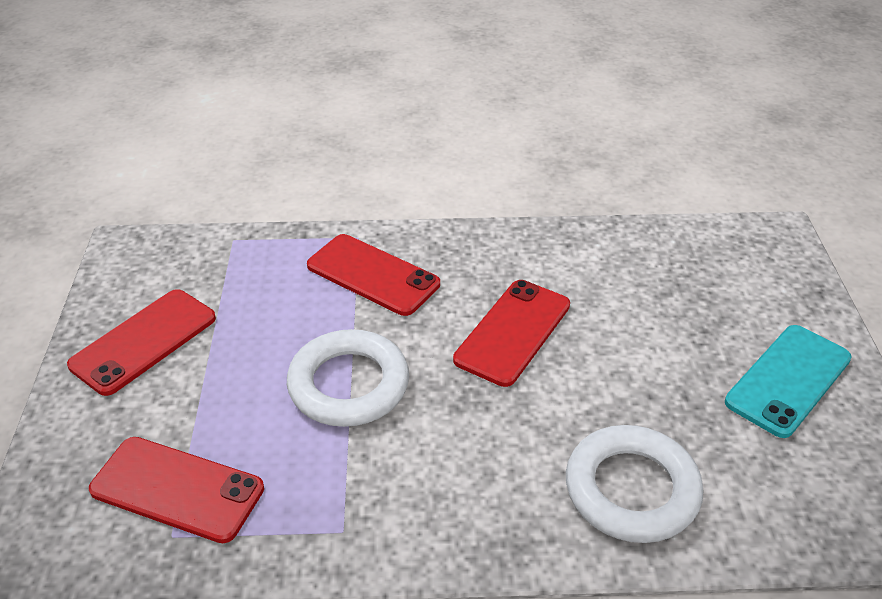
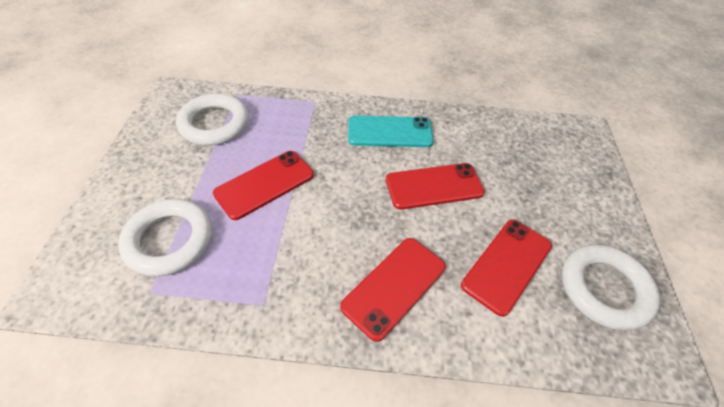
white ring: [287,329,409,427] [566,425,703,543] = 2 -> [118,199,212,277] [176,93,249,146] [562,245,660,331] = 3

